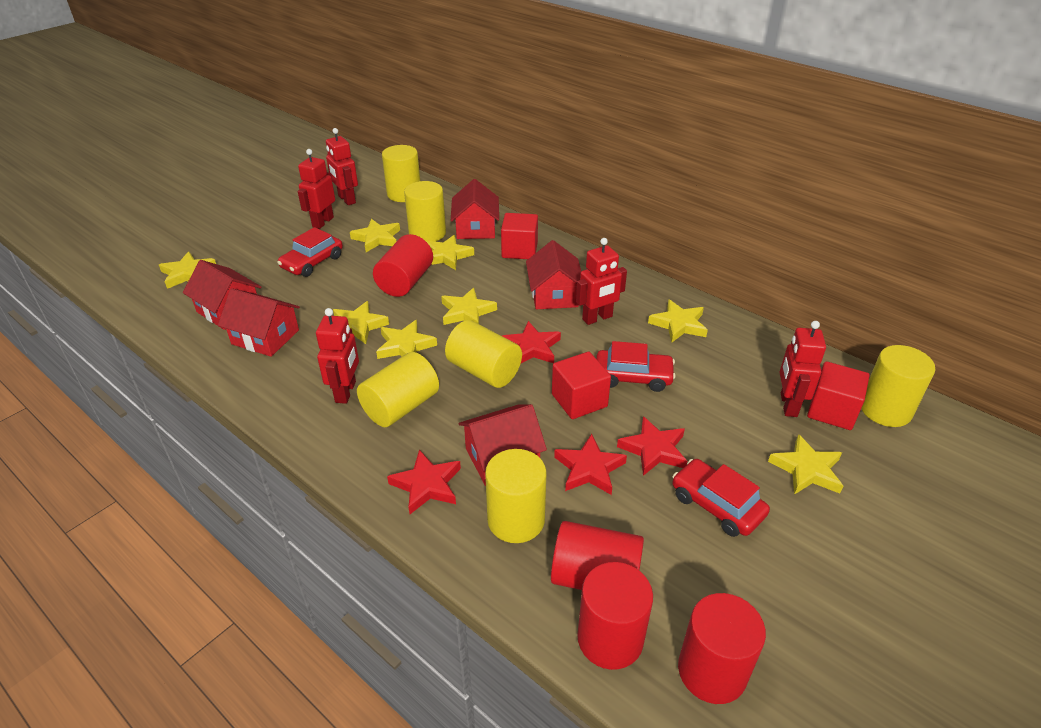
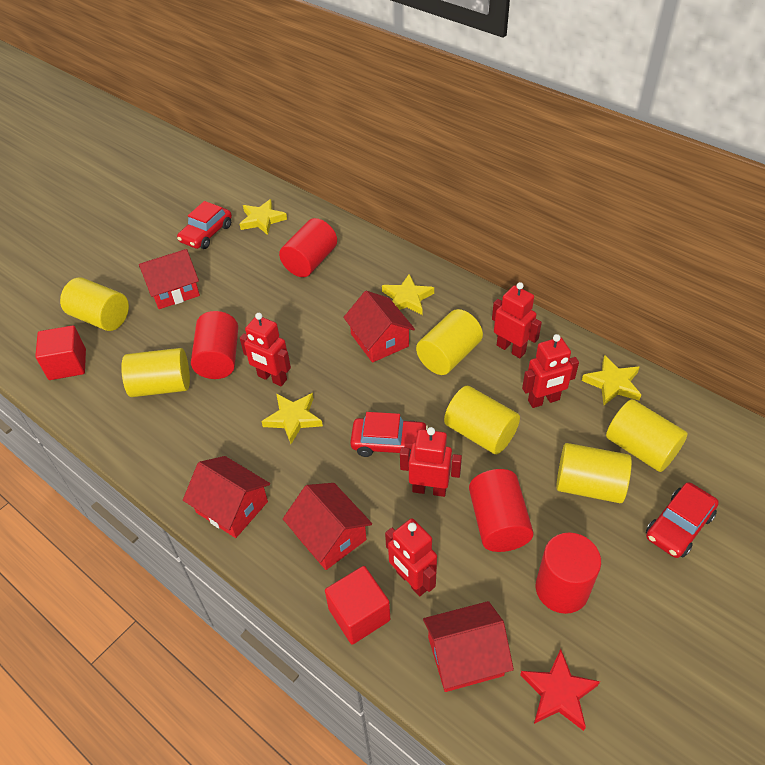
red cube: [501,213,538,259] [552,352,611,419] [807,361,870,430] = 3 -> [35,325,86,380] [325,566,390,645] = 2
red star: [387,450,461,514] [503,321,561,363] [554,434,627,495] [617,416,687,476] = 4 -> [520,649,600,731] = 1
yellow star: [159,251,216,289] [333,301,389,344] [350,219,400,252] [376,320,437,359] [426,235,474,270] [441,288,497,325] [648,300,708,343] [768,434,843,495] = 8 -> [240,199,287,235] [261,393,323,444] [382,274,434,315] [582,355,641,405] = 4

